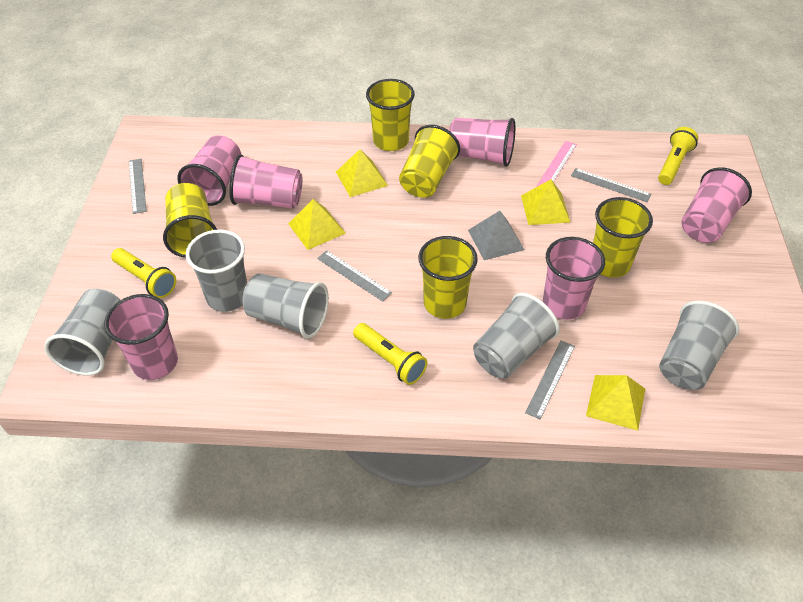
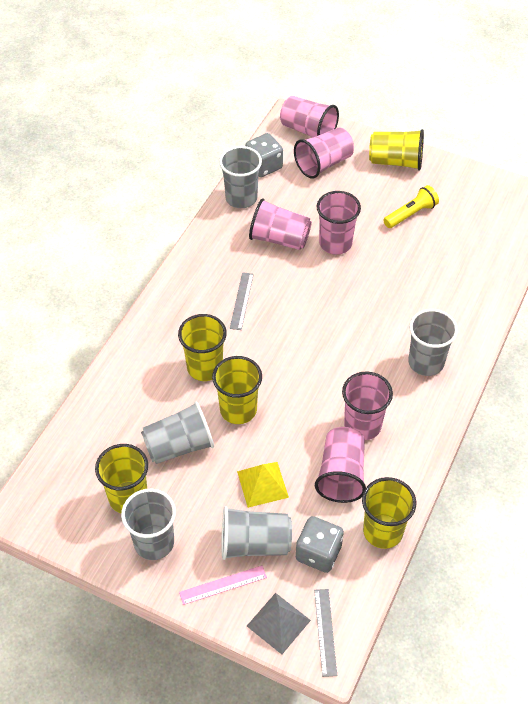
grey dice: none = 0 -> [245,133,283,177] [296,516,344,573] = 2
grey ruler: [129,159,147,214] [317,250,392,302] [525,340,575,419] [571,168,652,202] = 4 -> [230,272,254,330] [314,589,337,677] = 2
yellow flashlight: [111,248,176,298] [353,323,427,385] [658,127,698,185] = 3 -> [383,185,439,228] = 1
yellow pyramid: [288,199,346,250] [336,149,388,197] [521,179,571,225] [586,375,645,431] = 4 -> [237,462,289,508] = 1

